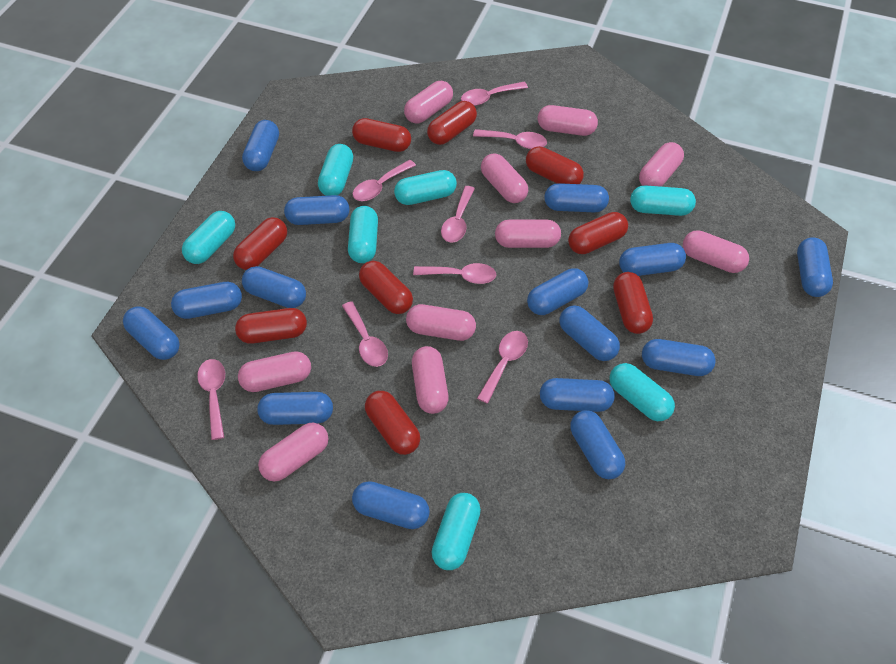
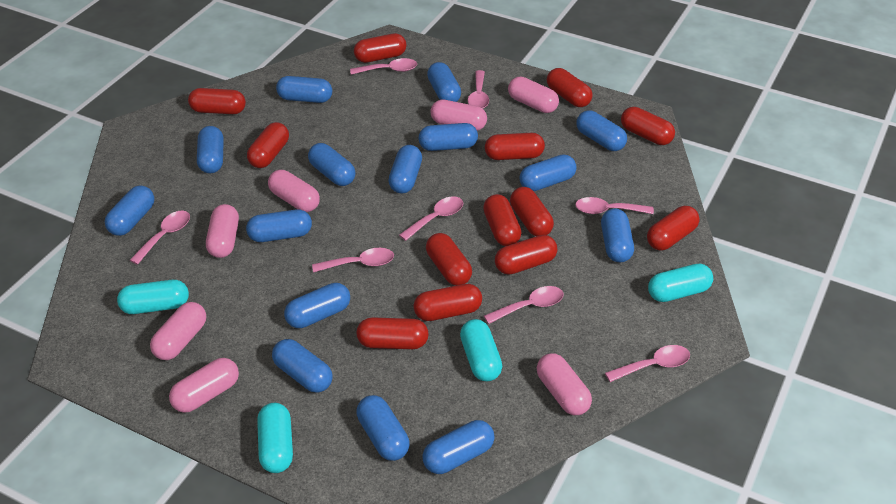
pink capsule: [238,351,311,392] [258,422,328,482] [404,81,453,124] [406,304,476,341] [412,346,449,414] [481,154,528,203] [495,220,561,248] [538,105,598,136] [639,142,684,187] [683,230,749,273] = 10 -> [150,302,206,360] [169,358,239,413] [206,204,239,258] [268,170,320,212] [430,100,487,131] [508,77,559,113] [536,353,592,415] = 7
red capsule: [233,217,287,270] [235,308,307,344] [352,118,411,152] [359,261,413,314] [365,391,420,455] [427,101,477,145] [526,146,584,184] [568,212,628,254] [613,272,653,334] = 9 -> [188,88,246,114] [247,122,289,168] [354,33,406,63] [356,317,429,349] [413,284,482,321] [426,233,472,286] [483,194,521,246] [485,133,545,160] [495,235,557,275] [510,187,554,236] [547,68,592,107] [621,107,675,145] [647,206,700,250] = 13
turquoise capsule: [182,211,235,264] [318,144,353,196] [348,206,378,263] [394,170,457,205] [432,493,481,570] [609,363,675,421] [630,185,696,216] = 7 -> [117,280,189,314] [257,403,293,473] [460,319,502,382] [648,264,713,302] = 4

